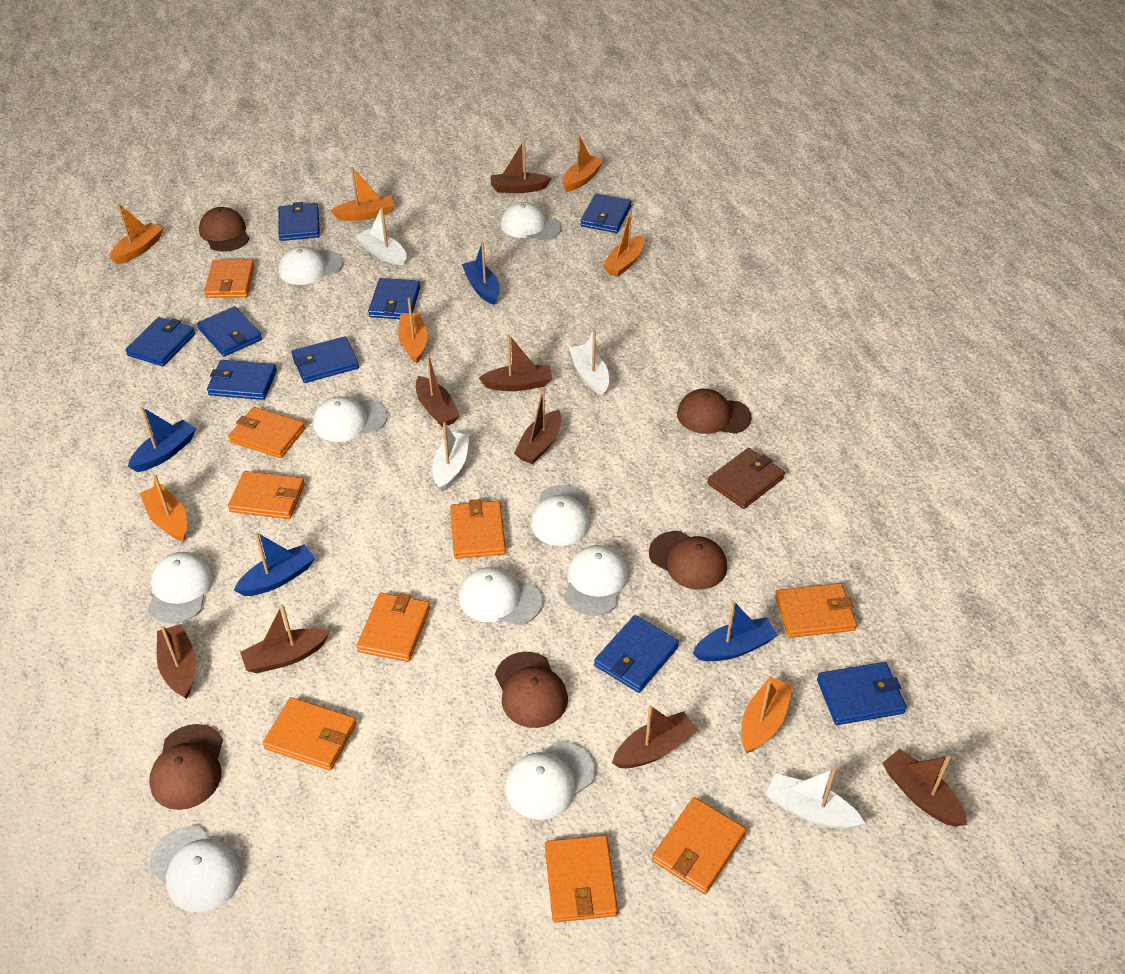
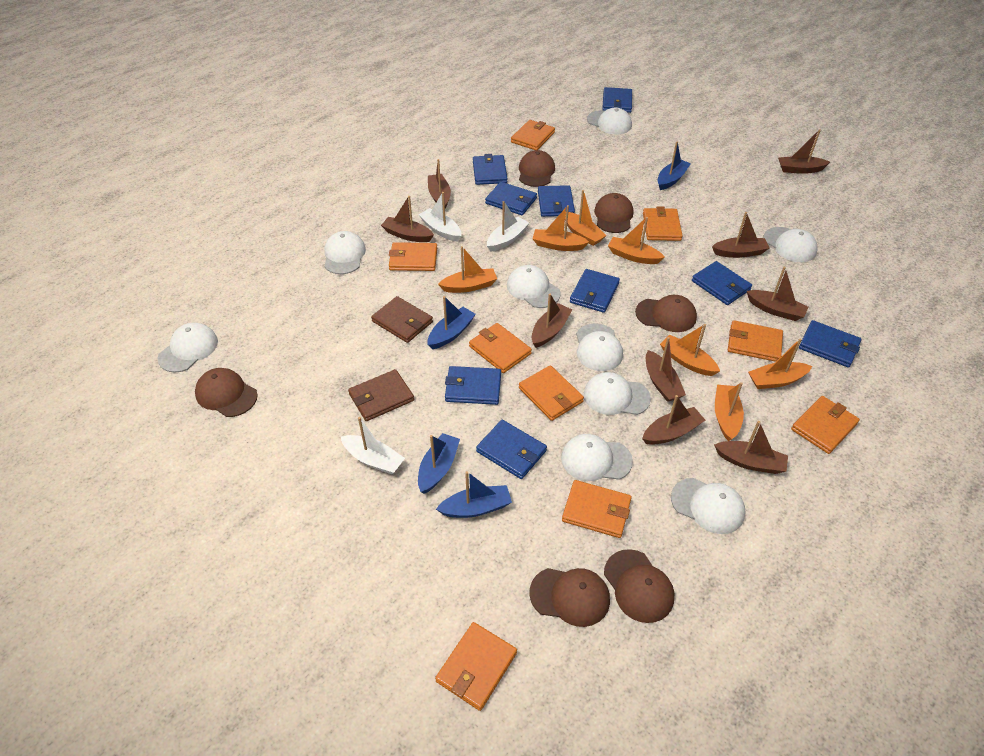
brown boat: [157,624,196,699] [240,604,330,673] [416,354,460,427] [479,335,552,391] [491,140,551,193] [514,389,561,464] [612,705,698,768] [882,749,967,827] = 8 -> [381,196,434,242] [428,159,451,209] [532,294,572,348] [642,395,705,445] [646,337,686,402] [712,212,770,258] [714,421,788,474] [747,267,809,321] [778,129,830,174] = 9
brown cap: [149,724,223,810] [199,207,249,252] [495,652,568,728] [649,531,727,590] [677,389,751,434] = 5 -> [195,368,258,417] [519,150,555,187] [529,568,610,627] [594,193,633,233] [604,549,674,623] [635,295,697,332] = 6
brown wallet: [707,448,785,509] = 1 -> [348,369,414,421] [371,296,433,343] = 2
white boat: [355,207,407,265] [432,422,470,492] [569,330,609,396] [766,768,865,829] = 4 -> [341,417,405,475] [419,192,461,242] [487,201,529,252] = 3

